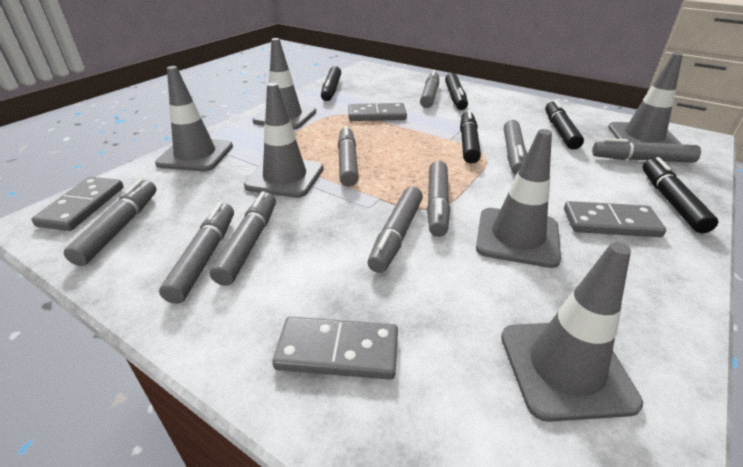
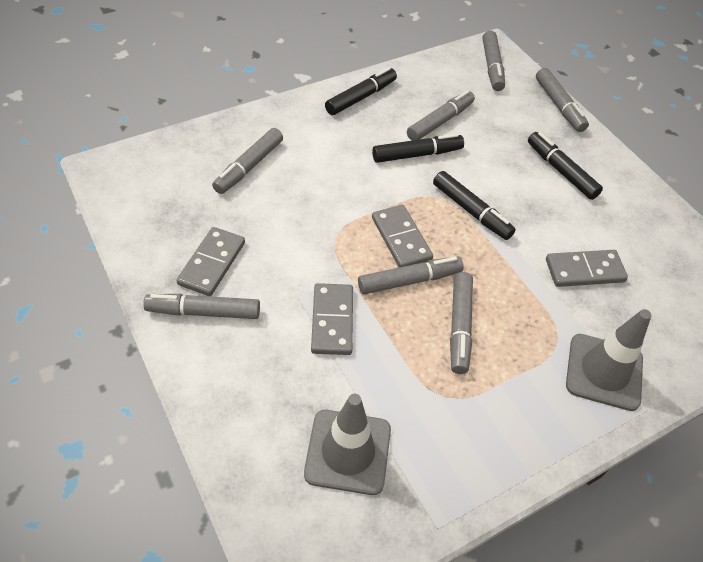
black marker: [321,66,341,101] [445,73,468,110] [460,110,481,164] [545,100,584,150] [643,157,718,233] = 5 -> [325,67,397,115] [372,134,464,163] [433,171,516,240] [528,132,603,200] = 4
grey marker: [64,179,156,266] [159,203,234,304] [210,191,276,286] [338,126,358,187] [368,187,423,273] [420,70,439,108] [427,161,450,237] [504,120,527,175] [592,138,701,163] = 9 -> [143,294,260,319] [212,128,283,194] [358,257,464,294] [407,90,475,141] [450,272,473,374] [483,31,505,91] [536,68,589,132] = 7
grey traffic cone: [155,66,233,171] [244,83,324,198] [252,38,316,130] [476,129,561,268] [501,242,643,422] [608,53,683,144] = 6 -> [304,394,391,495] [566,309,652,411] = 2

